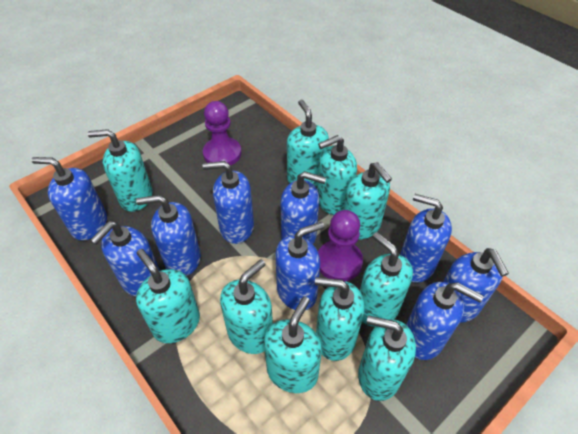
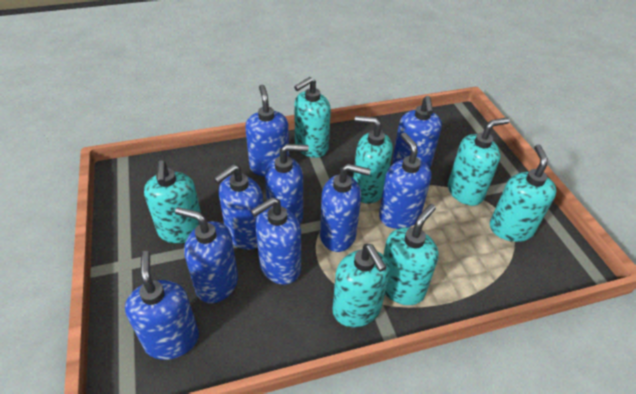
purple pawn: [203,101,241,165] [318,210,363,281] = 2 -> none = 0
turquoise soap dispenser: [88,129,153,212] [136,249,200,343] [220,259,273,354] [264,296,322,393] [287,100,329,187] [315,277,364,361] [317,135,357,215] [344,162,392,240] [358,315,416,401] [360,232,413,327] = 10 -> [144,161,201,243] [294,77,331,158] [333,244,390,327] [353,116,393,204] [383,204,438,305] [448,118,509,206] [490,144,557,242] = 7

